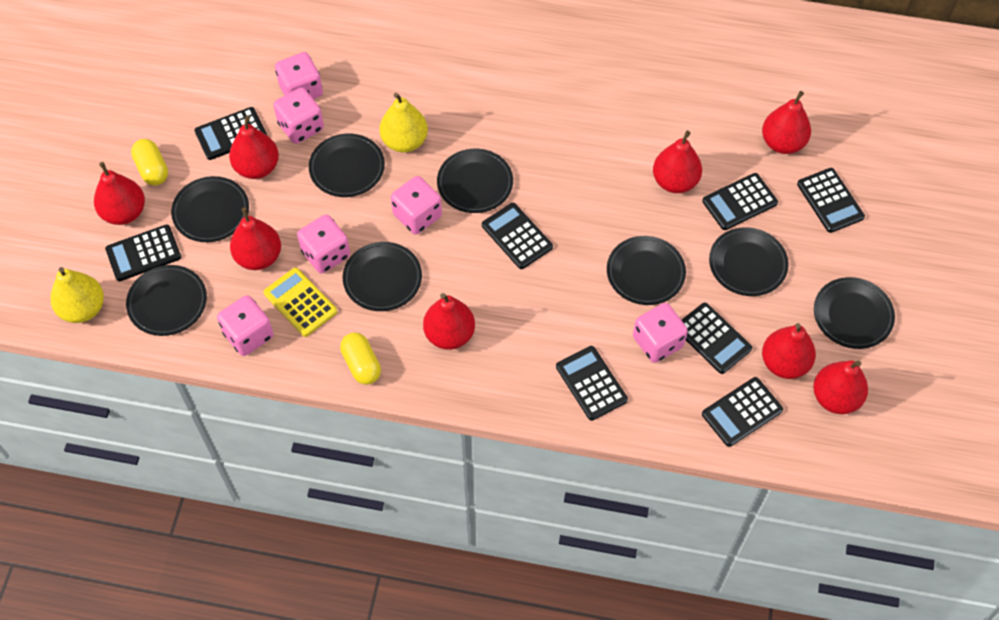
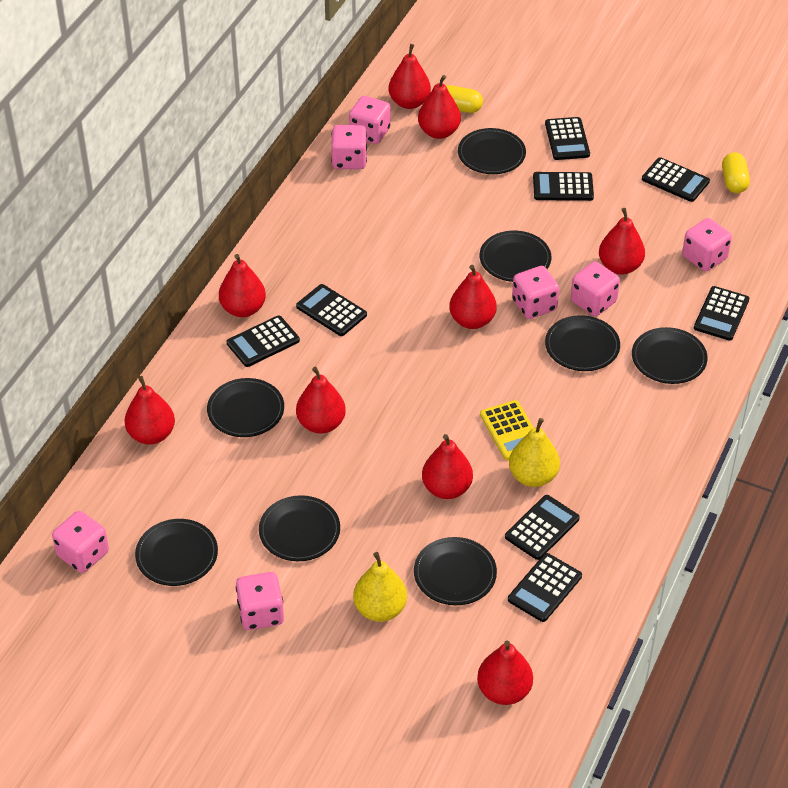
pink dice: [217,295,273,356] [273,87,324,144] [275,52,323,99] [297,215,350,274] [391,176,442,235] [633,303,688,363] = 6 -> [52,511,109,573] [236,572,284,630] [331,125,367,169] [349,96,391,144] [512,266,559,319] [571,262,620,316] [682,218,732,272] = 7
red pear: [94,162,145,225] [229,116,279,179] [230,207,281,270] [423,293,475,350] [653,131,702,193] [762,91,811,154] [762,323,816,379] [813,360,868,414] = 8 -> [124,376,175,445] [219,254,266,317] [296,367,346,434] [389,44,431,109] [418,75,461,139] [422,434,473,499] [449,265,497,329] [477,641,533,705] [599,208,645,275] = 9

